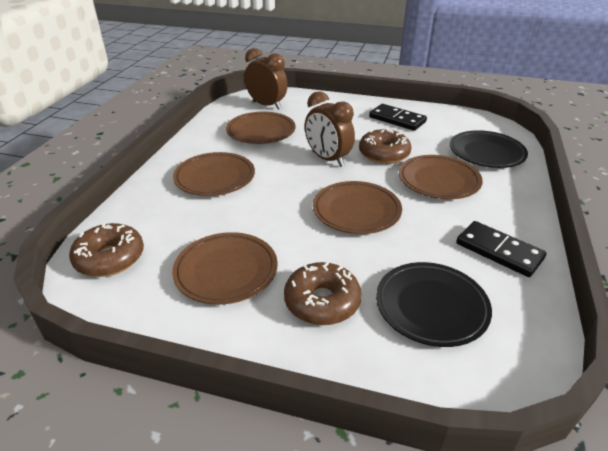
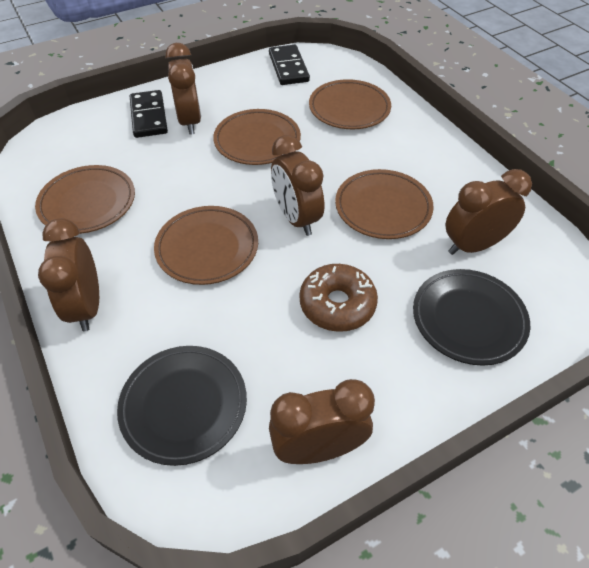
brown clock: [244,48,288,110] [305,91,355,167] = 2 -> [38,218,99,331] [165,43,201,135] [269,379,375,464] [271,135,324,236] [445,169,532,255] = 5
brown donut: [69,223,144,277] [284,262,362,325] [359,128,411,164] = 3 -> [300,264,378,332] = 1

